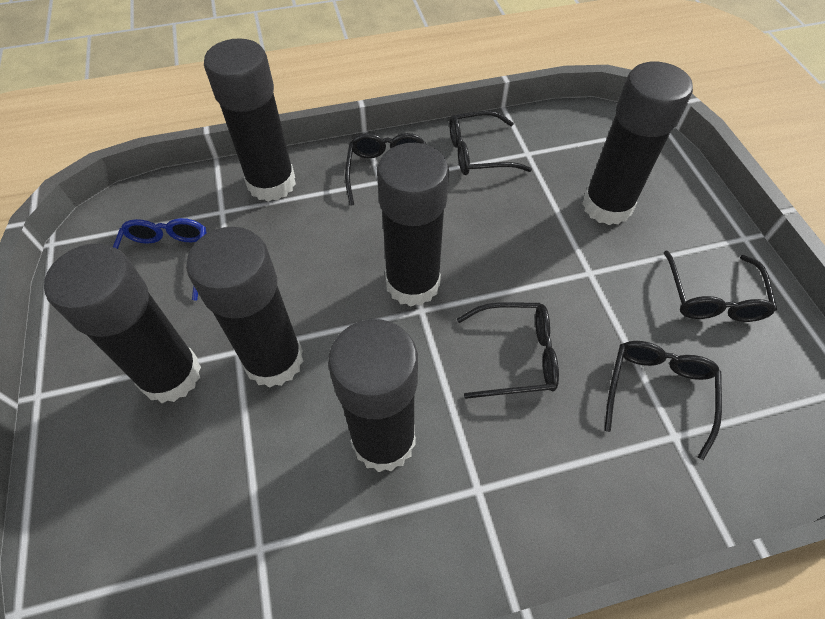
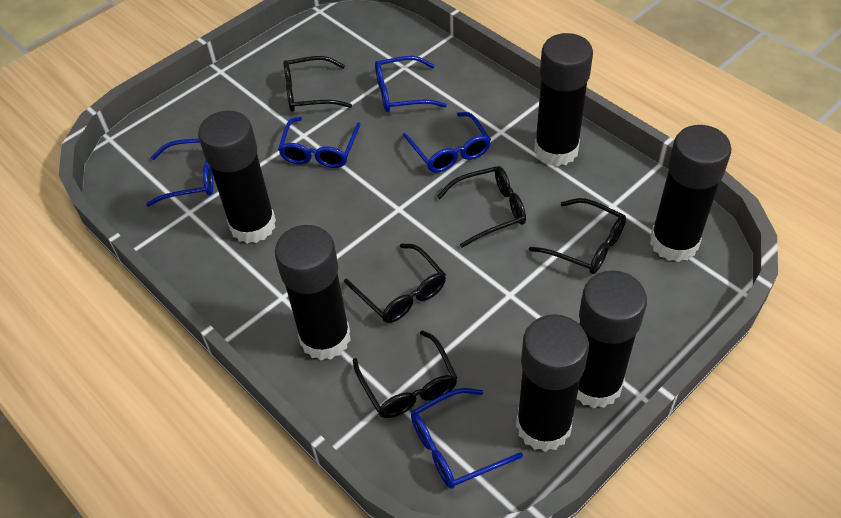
blue glasses: [113,218,207,301] = 1 -> [146,138,214,207] [278,117,361,168] [375,56,447,112] [402,112,491,173] [411,388,523,489] = 5

